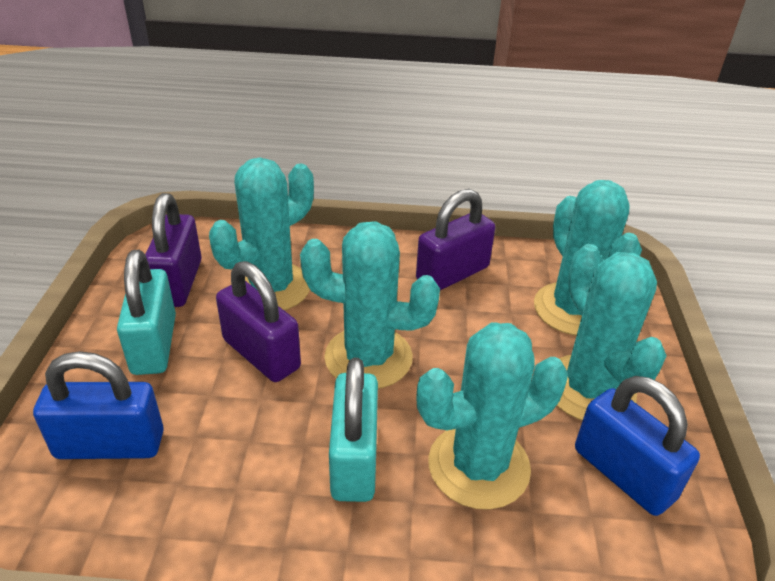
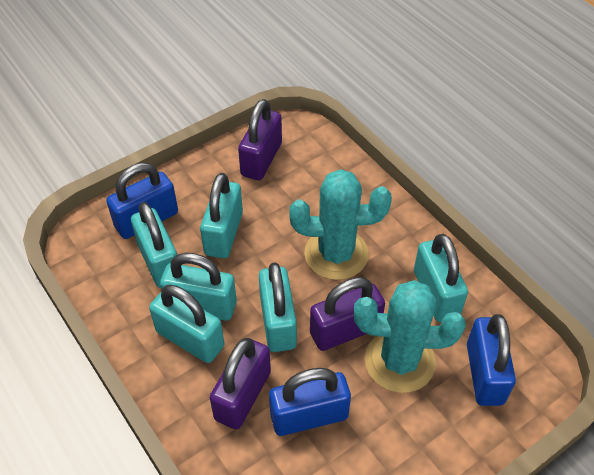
blue padlock: [33,351,164,459] [575,376,700,516] = 2 -> [106,163,178,239] [269,368,351,436] [467,314,516,406] = 3
turquoise cactus: [209,157,314,311] [300,221,440,389] [416,322,568,510] [534,180,642,336] [557,244,667,421] = 5 -> [289,169,392,280] [354,280,466,393] = 2
turquoise padlock: [117,250,176,375] [329,358,378,502] = 2 -> [131,202,177,288] [149,285,224,363] [160,253,237,321] [200,173,243,258] [259,262,297,352] [414,234,468,322] = 6

